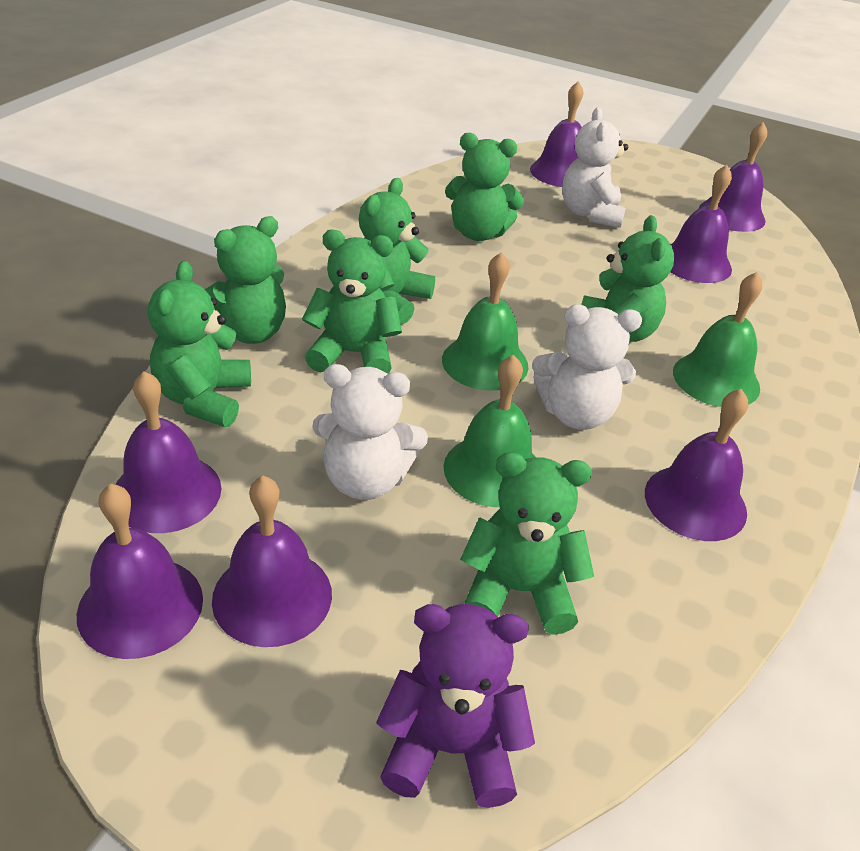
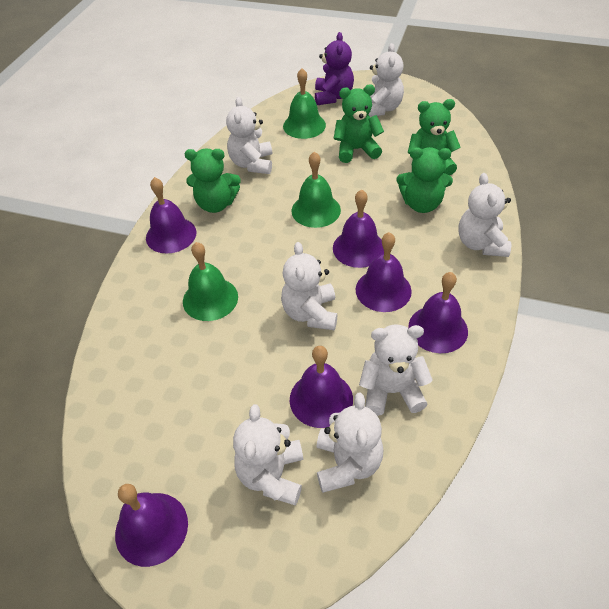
green teddy bear: [148,261,251,427] [205,216,286,344] [302,230,402,373] [358,178,435,325] [445,133,524,241] [460,452,594,635] [581,215,674,343] = 7 -> [185,149,241,213] [334,85,384,163] [396,147,453,213] [408,99,461,175] = 4
purple bell: [77,484,203,659] [115,371,222,533] [212,476,332,647] [530,81,584,187] [645,389,748,541] [670,165,732,283] [699,122,767,232] = 7 -> [115,484,188,567] [146,177,197,254] [290,346,353,428] [333,189,384,268] [356,232,412,312] [408,272,468,353] = 6
white teddy bear: [312,364,428,500] [532,304,642,430] [562,108,628,228] = 3 -> [226,97,272,174] [233,404,303,506] [281,242,337,330] [317,393,383,493] [359,324,433,416] [368,43,404,117] [458,173,511,257] = 7

